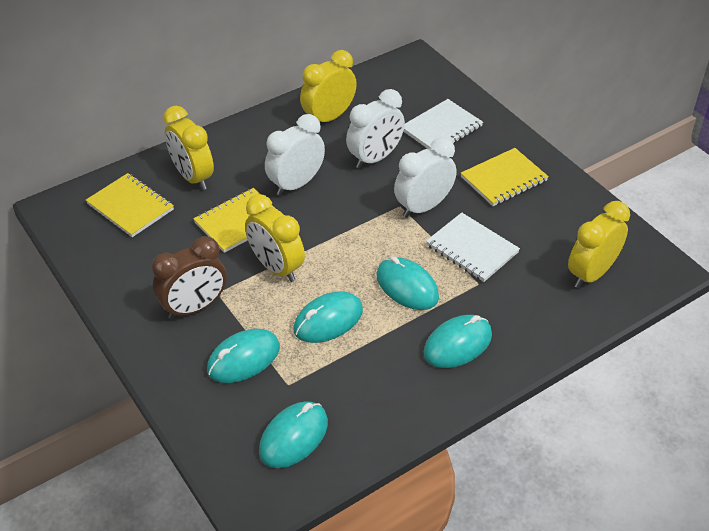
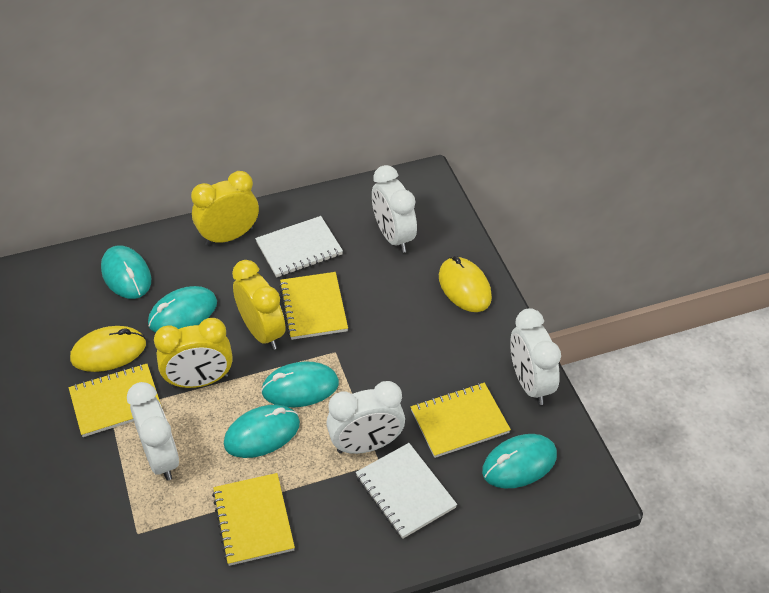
brown clock: [152,236,227,319] = 1 -> none = 0
white clock: [265,114,325,196] [346,89,405,169] [394,137,457,218] = 3 -> [127,382,179,481] [326,381,405,454] [372,165,417,253] [510,308,561,405] = 4
yellow clock: [163,106,214,190] [245,194,305,282] [300,50,357,122] [568,201,630,288] = 4 -> [154,318,233,388] [191,171,259,246] [232,260,286,350] = 3
yellow mouse: none = 0 -> [70,326,146,372] [439,256,492,312] = 2
yellow notebook: [86,173,174,237] [193,188,275,253] [461,148,549,206] = 3 -> [69,364,162,437] [212,473,295,566] [279,272,348,340] [411,383,511,458] = 4

